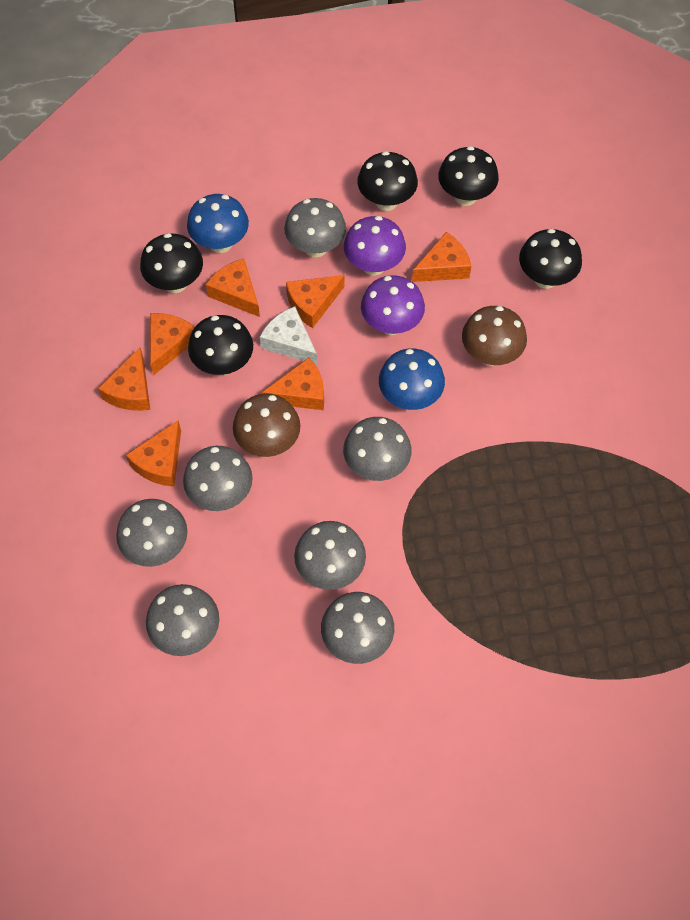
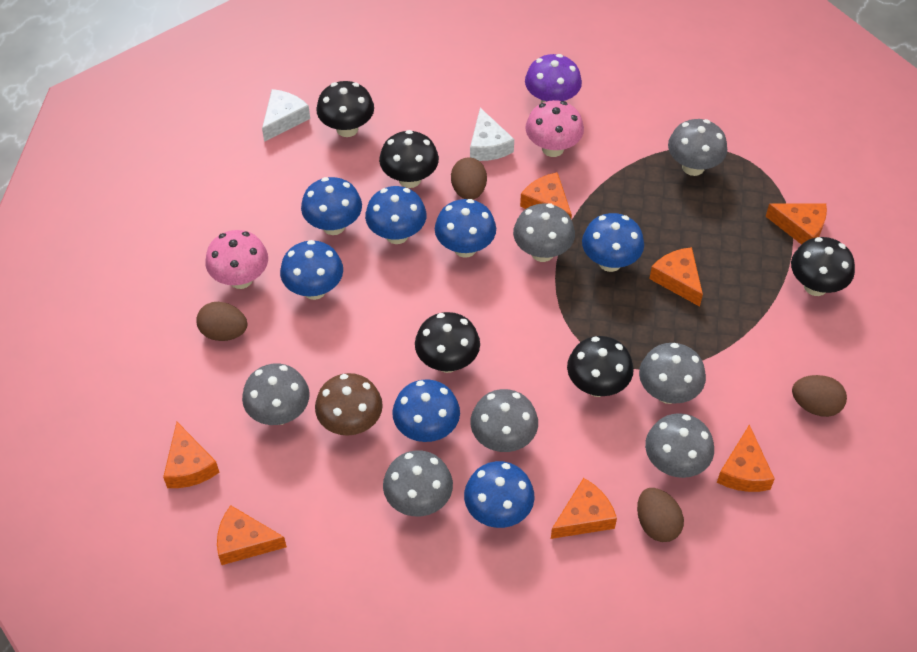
blue mushroom: [187,194,249,253] [379,348,445,410] = 2 -> [280,240,343,300] [301,177,362,235] [365,186,426,244] [392,379,460,442] [435,199,496,258] [464,461,534,528] [582,213,644,272] = 7
brown egg: none = 0 -> [196,302,247,341] [451,157,487,200] [637,488,684,542] [792,375,847,417] = 4
brown mushroom: [233,393,300,457] [462,306,527,366] = 2 -> [315,373,383,436] = 1
pink mushroom: none = 0 -> [205,230,268,289] [526,100,584,157] = 2
purple mushroom: [344,216,406,276] [361,275,425,335] = 2 -> [525,54,582,103] = 1
white cheese: [260,306,317,365] = 1 -> [262,89,310,142] [470,108,514,161] = 2

